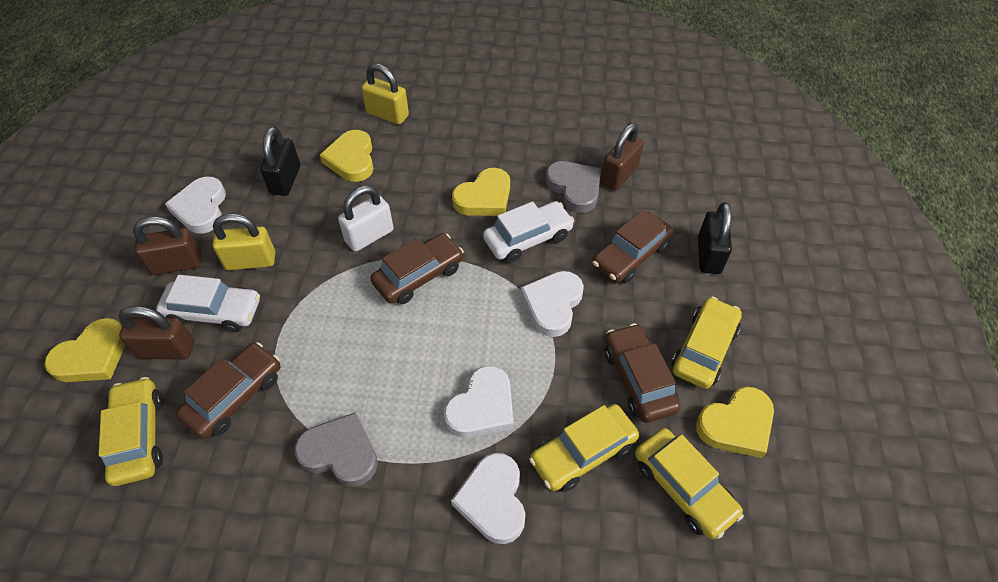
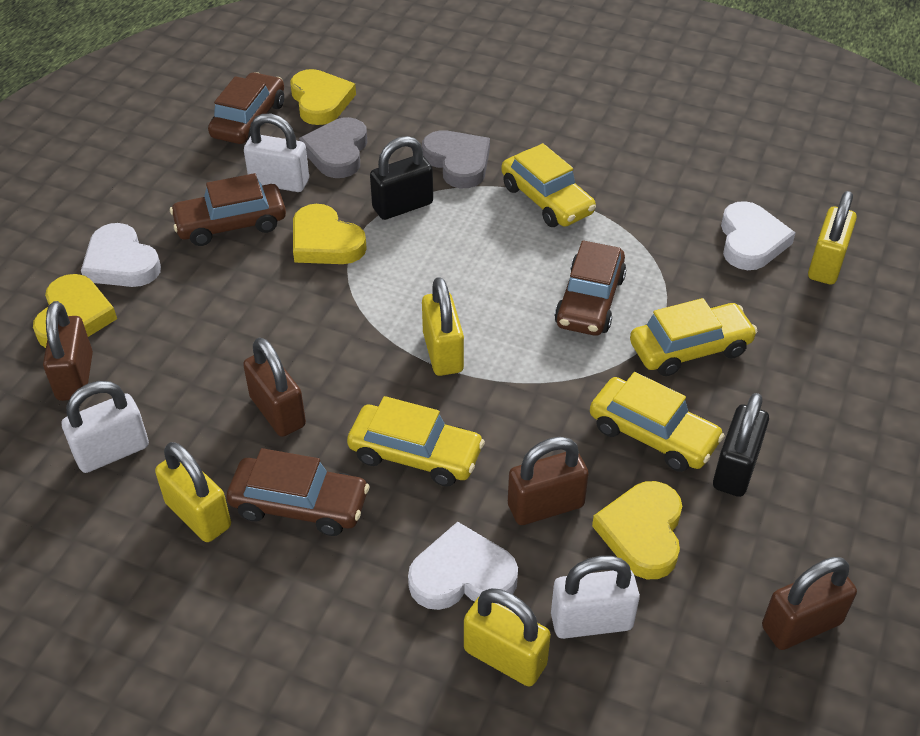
brown padlock: [118,306,194,360] [133,216,201,275] [601,123,644,190] = 3 -> [43,301,93,401] [243,338,306,437] [508,437,589,525] [762,557,857,650] = 4
white car: [156,275,260,332] [483,201,574,262] = 2 -> none = 0
white heart: [165,177,226,234] [444,366,514,438] [451,453,525,544] [520,271,584,337] = 4 -> [81,223,161,287] [408,522,518,610] [721,201,796,270] = 3
white padlock: [338,186,394,252] = 1 -> [62,381,149,473] [244,114,309,192] [551,556,640,639] = 3
yellow padlock: [212,213,275,270] [361,63,409,125] = 2 -> [155,442,231,542] [422,277,464,376] [464,588,551,687] [808,191,857,285] = 4

